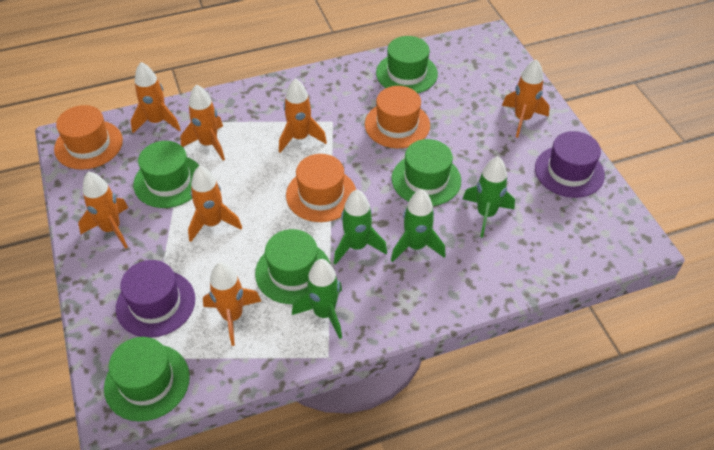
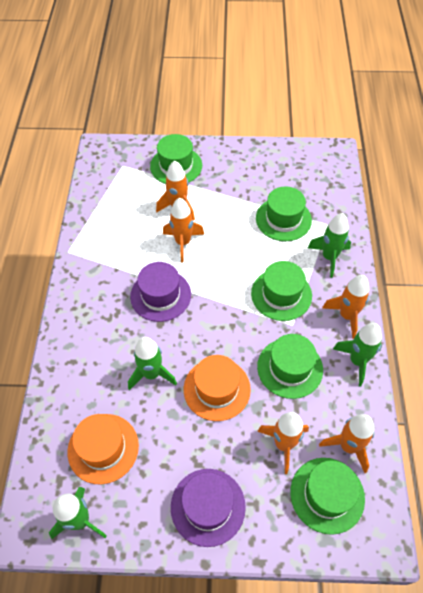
orange hat: [54,105,123,170] [286,154,356,222] [365,86,430,148] = 3 -> [67,414,139,484] [184,355,251,421] = 2
orange rocket: [78,171,128,249] [130,62,181,133] [181,84,225,161] [188,166,242,242] [203,262,261,346] [279,78,327,153] [502,59,550,138] = 7 -> [156,161,195,221] [163,198,204,262] [257,412,309,474] [319,414,374,473] [322,275,369,339] = 5

